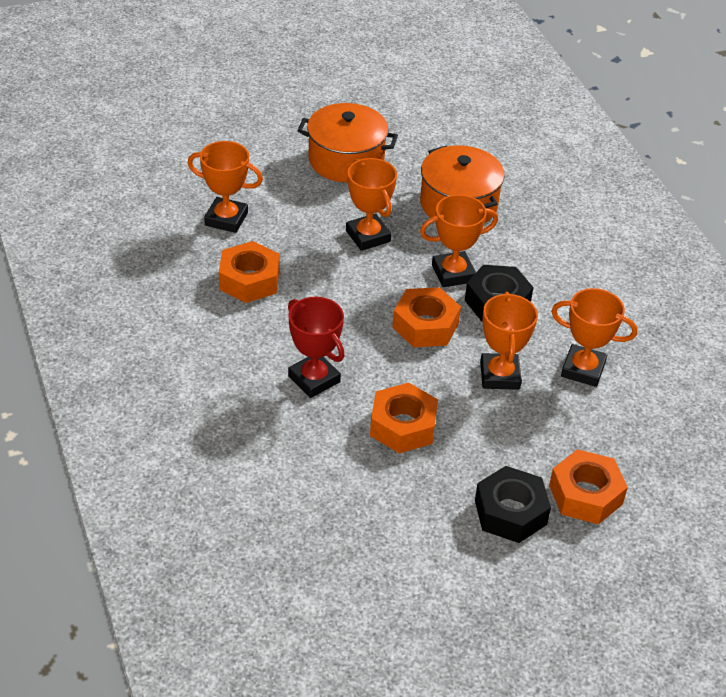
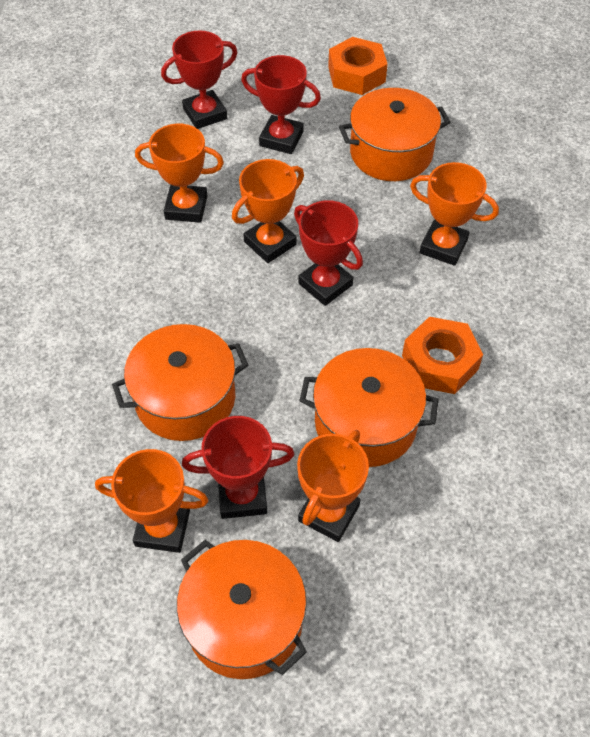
black nut: [465,265,534,321] [475,466,551,543] = 2 -> none = 0
orange nut: [219,241,279,303] [370,383,438,453] [392,287,461,347] [549,449,628,524] = 4 -> [328,37,388,95] [402,317,483,394] = 2
orange pot: [297,103,398,183] [420,145,505,223] = 2 -> [112,324,248,441] [177,540,307,679] [299,348,439,467] [339,88,450,181] = 4
red trophy: [288,297,344,398] = 1 -> [161,31,238,129] [182,416,294,519] [241,55,321,154] [294,200,363,306] = 4

